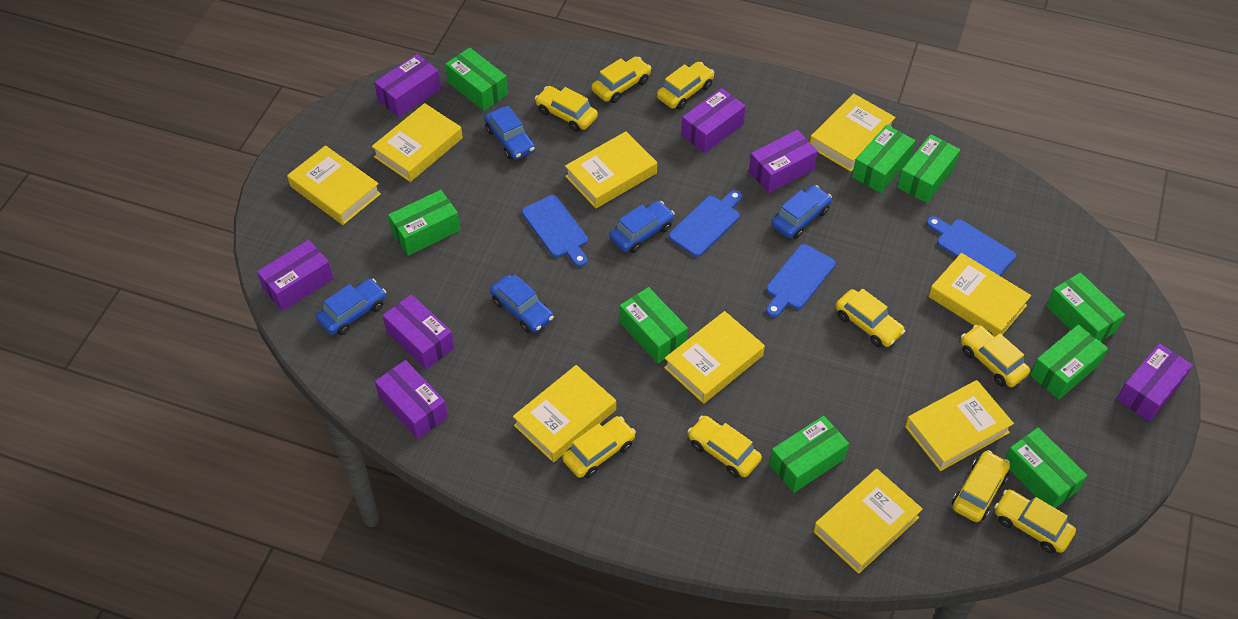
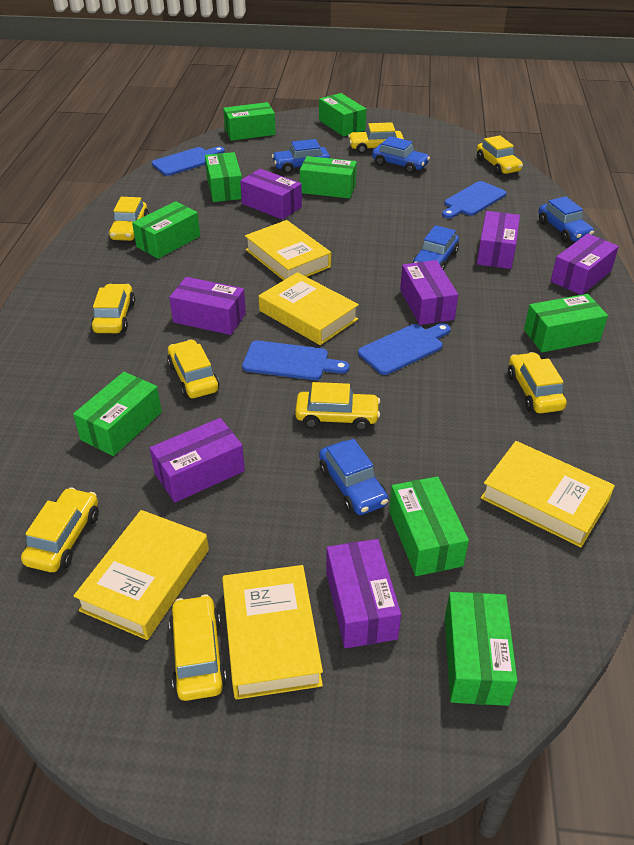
yellow book: [287,145,381,225] [372,103,463,182] [513,365,616,462] [565,131,657,208] [664,311,765,404] [810,94,896,172] [813,469,923,574] [905,380,1014,471] [928,253,1031,337] = 9 -> [74,510,209,640] [222,565,323,700] [245,220,331,280] [259,272,359,345] [481,441,615,547] = 5

